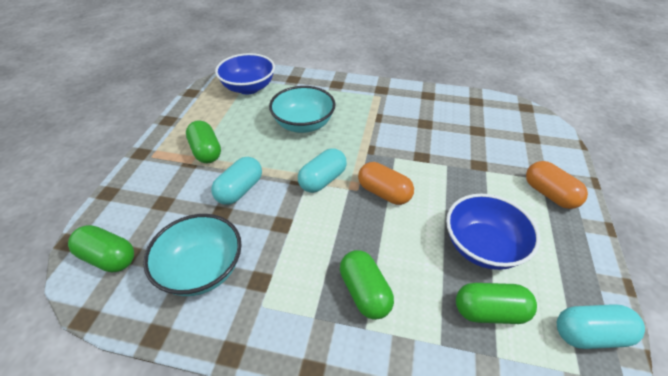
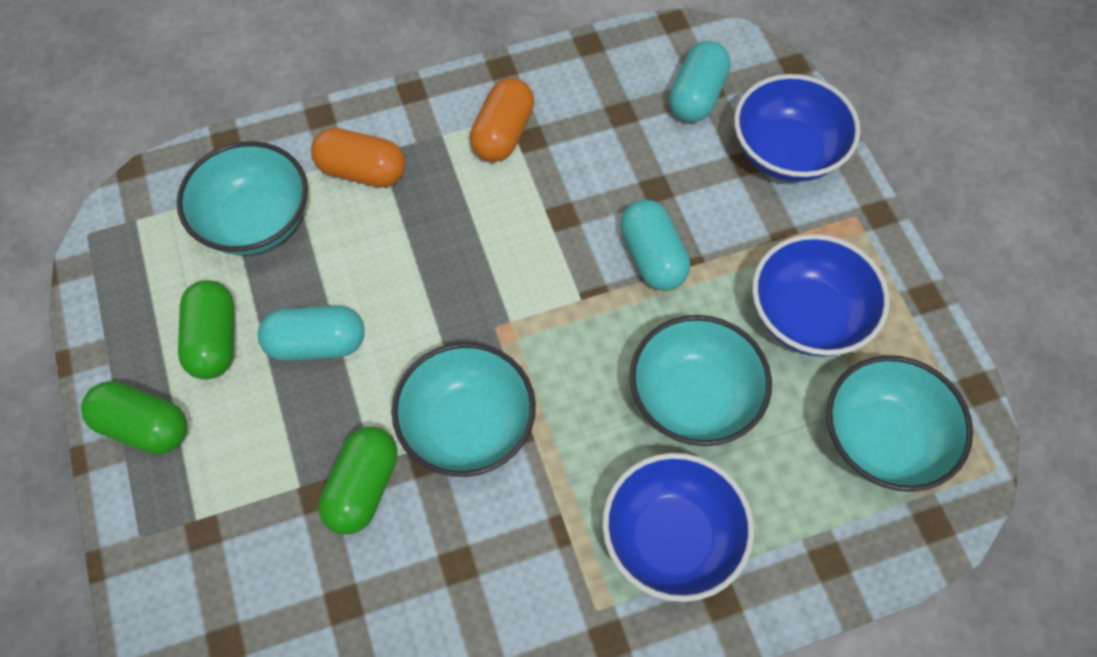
blue bowl: [215,53,275,95] [446,194,540,270] = 2 -> [602,453,754,602] [734,74,860,182] [752,234,890,357] = 3
green capsule: [68,225,134,273] [186,120,221,163] [340,250,394,320] [456,283,537,324] = 4 -> [81,381,188,454] [178,280,234,380] [318,427,398,535] = 3
turquoise bowl: [143,214,242,296] [269,86,336,133] = 2 -> [177,141,308,255] [392,342,536,477] [630,315,772,446] [826,355,973,492] = 4

